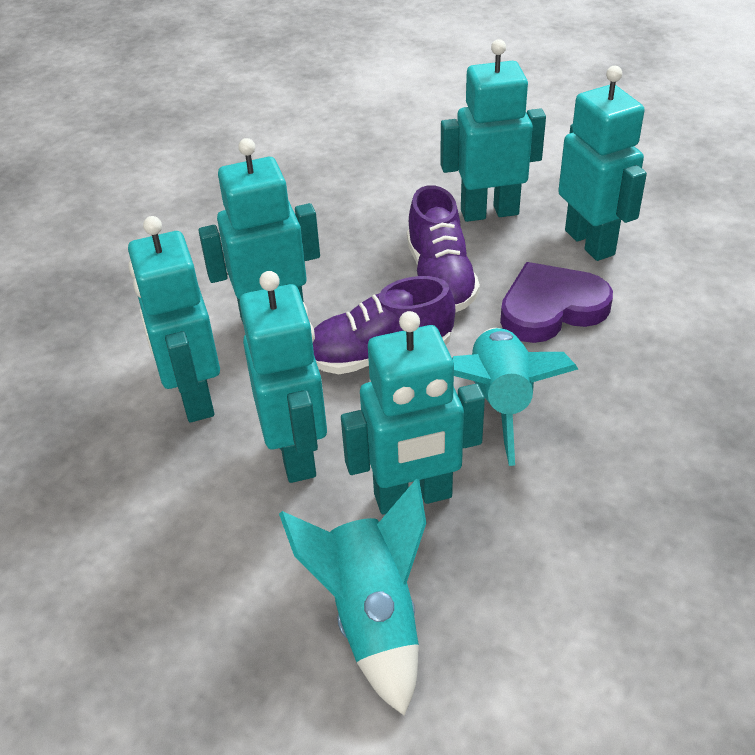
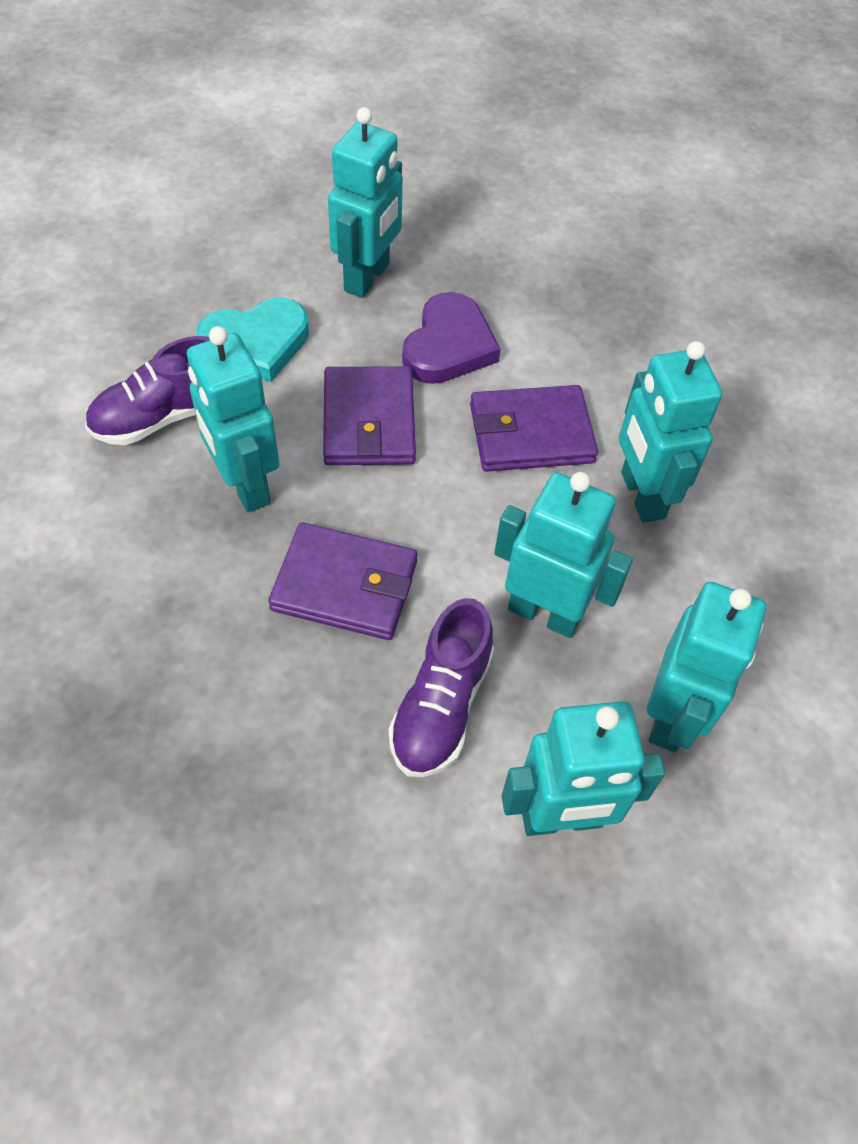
purple wallet: none = 0 -> [268,522,418,640] [323,366,416,465] [470,385,598,472] = 3
turquoise heart: none = 0 -> [196,298,309,382] = 1
turquoise rocket: [279,479,426,716] [452,328,578,466] = 2 -> none = 0

